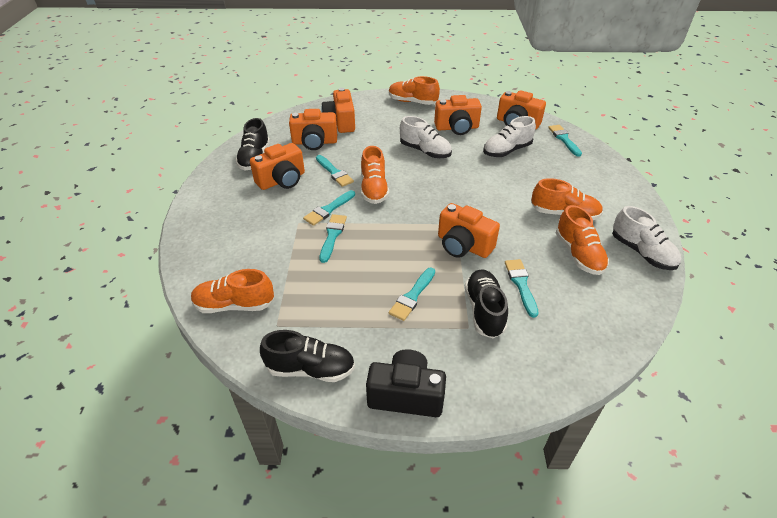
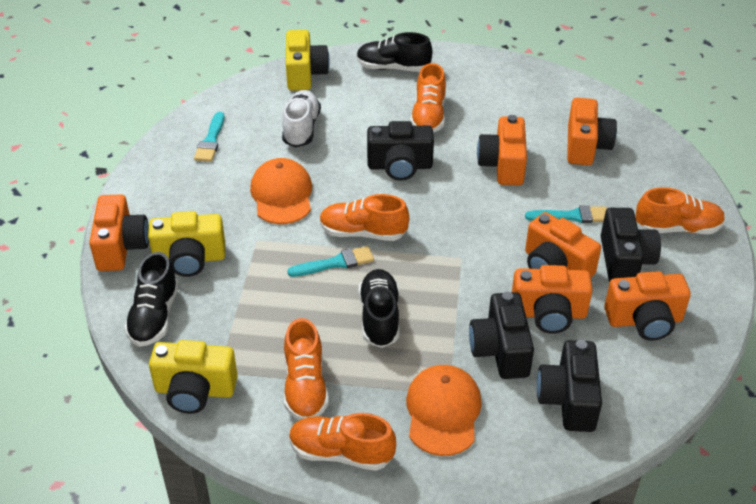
black camera: [366,349,446,417] = 1 -> [367,121,434,181] [469,292,534,379] [537,340,602,432] [601,208,661,282] = 4
orange cap: none = 0 -> [250,158,312,224] [406,365,482,456] = 2
turquoise brush: [303,190,355,226] [316,155,354,187] [319,214,347,263] [389,267,435,321] [505,259,539,318] [548,125,582,157] = 6 -> [194,112,224,162] [287,246,374,277] [525,205,607,223] = 3
white shoe: [400,116,452,158] [483,116,536,157] [612,206,681,270] = 3 -> [282,90,321,147] = 1
yellow camera: none = 0 -> [148,211,225,277] [149,340,238,414] [286,30,330,91] = 3

